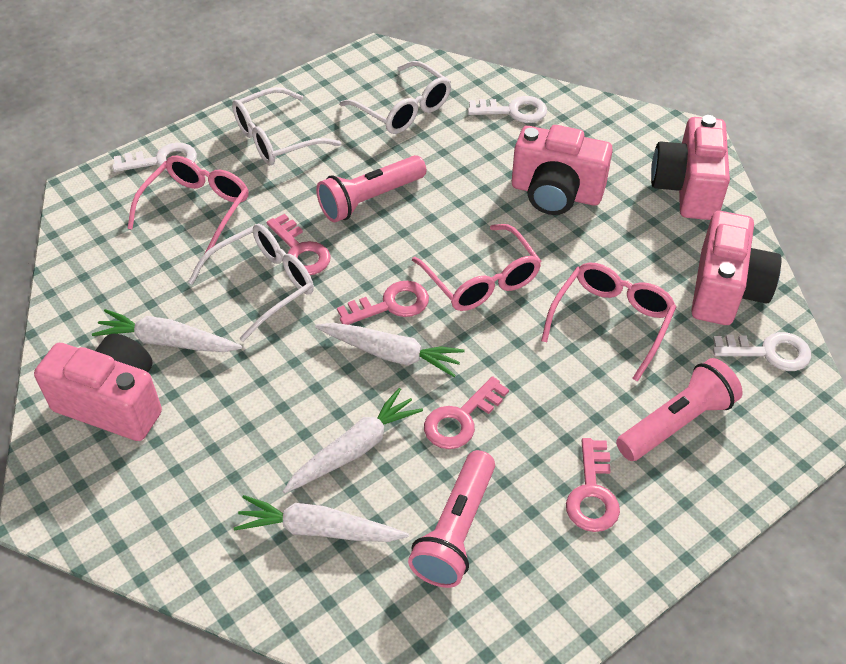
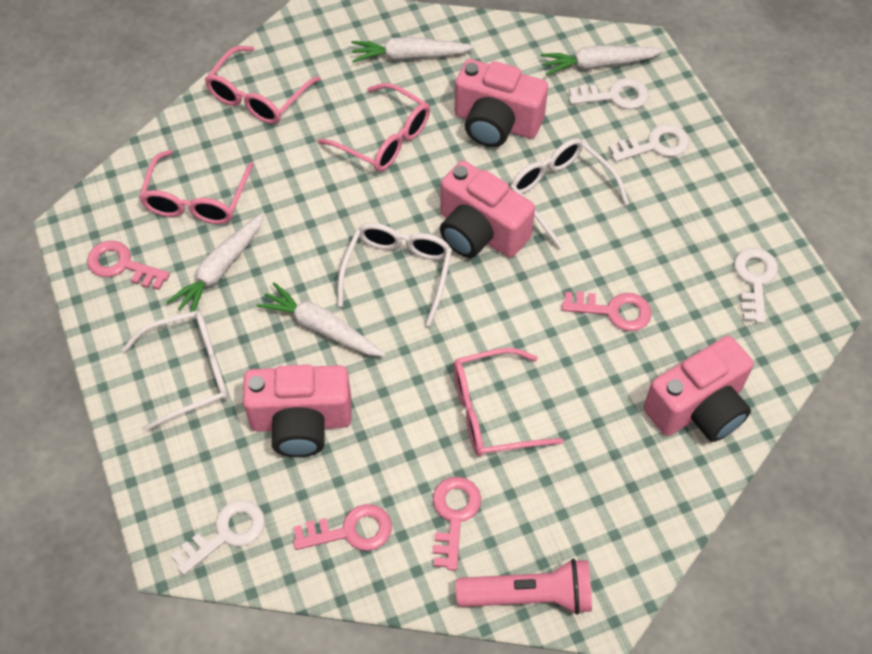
pink flashlight: [316,155,426,223] [408,450,495,588] [616,358,743,461] = 3 -> [456,559,592,615] = 1
pink glasses: [127,156,249,253] [412,224,541,311] [541,263,676,382] = 3 -> [139,150,254,224] [205,46,321,124] [317,83,430,172] [453,348,563,456] = 4
white key: [112,143,197,172] [468,96,547,123] [713,332,811,371] = 3 -> [172,500,265,575] [569,78,649,110] [609,124,689,162] [734,248,778,324] = 4

